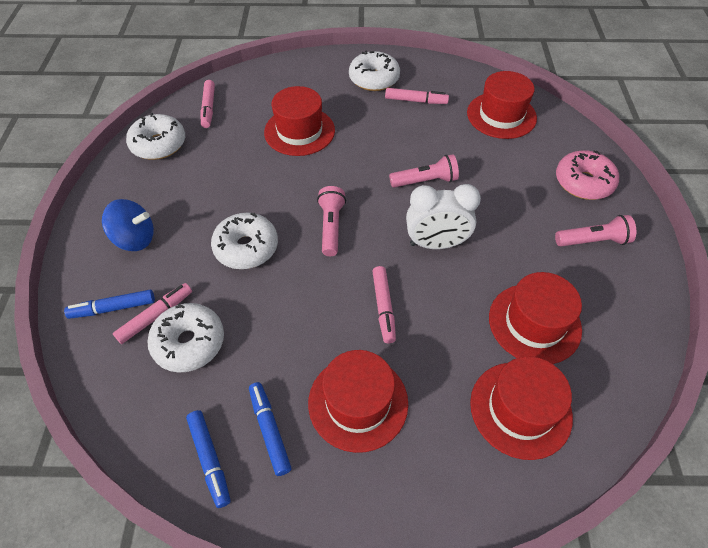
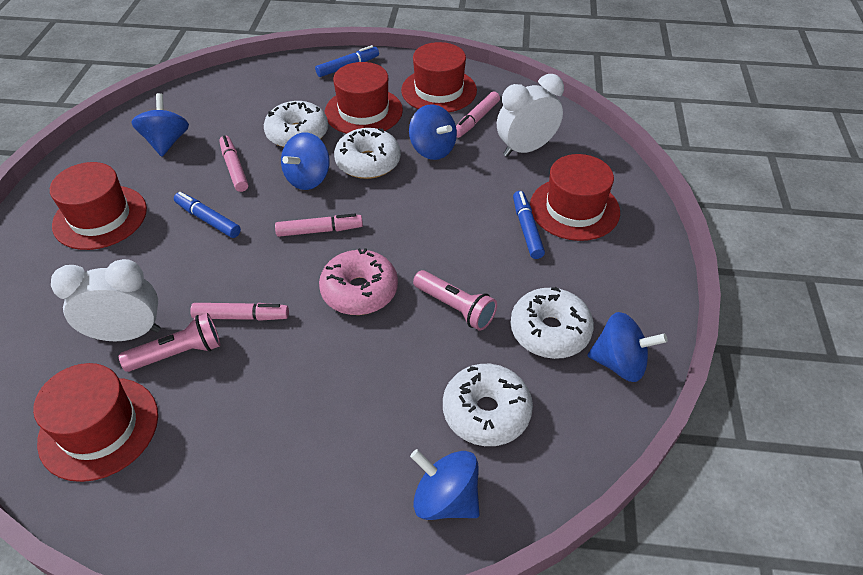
blue spinning top: [102,199,154,251] = 1 -> [132,93,189,157] [281,133,330,190] [409,104,457,160] [410,449,480,520] [587,312,668,382] = 5
pink flashlight: [317,186,346,256] [389,154,459,188] [555,215,636,247] = 3 -> [119,313,220,372] [413,270,497,331] = 2
white clock: [406,184,481,249] = 1 -> [51,259,161,341] [497,74,564,157] = 2

